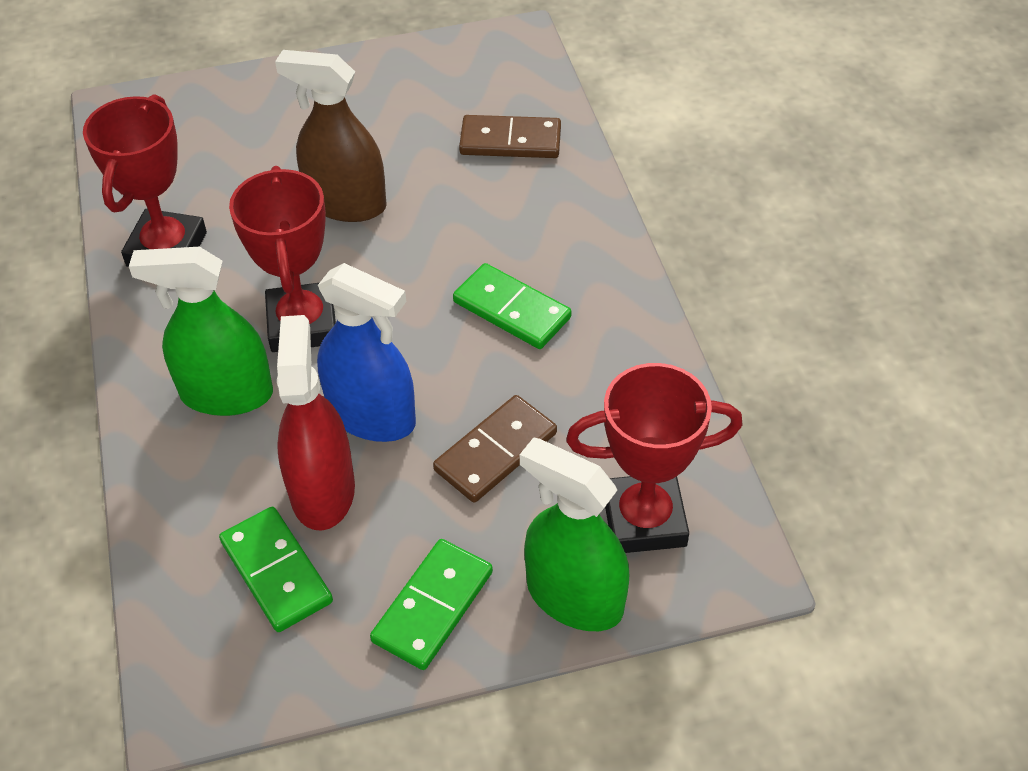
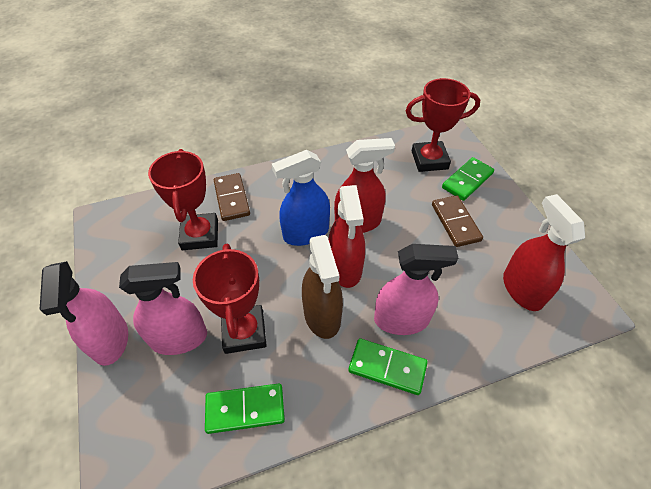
green spray bottle: [129,247,273,416] [520,437,629,631] = 2 -> none = 0
pink spray bottle: none = 0 -> [39,261,128,366] [119,262,207,355] [374,244,458,335] = 3
red spray bottle: [277,315,355,531] = 1 -> [328,185,365,288] [334,138,395,233] [503,194,585,311] = 3

